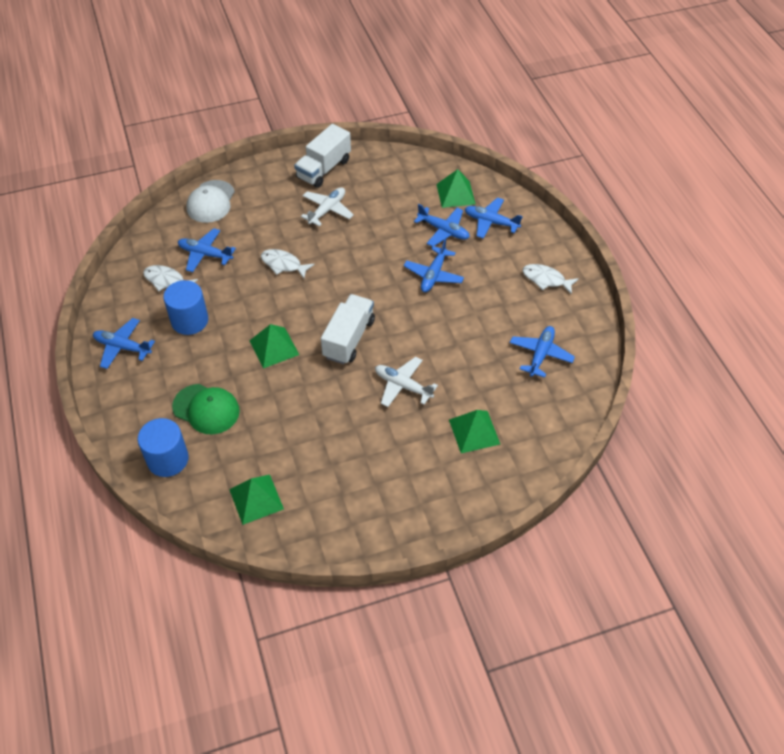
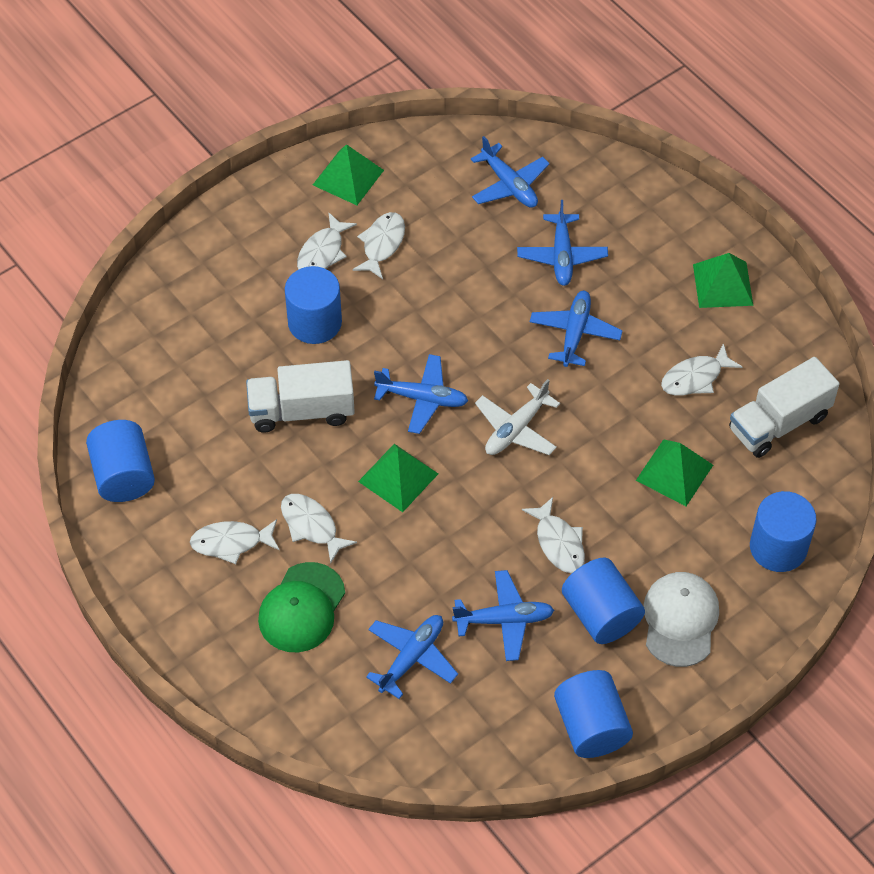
blue cylinder: [138,418,189,477] [163,280,208,335] = 2 -> [86,420,155,502] [285,266,342,344] [554,670,633,758] [562,558,645,644] [750,491,817,572] = 5
white fish: [143,265,198,291] [261,249,315,279] [523,264,579,295] = 3 -> [190,519,280,564] [281,494,357,564] [297,213,357,270] [352,212,405,279] [522,497,585,573] [661,343,742,396] = 6
white plane: [301,187,354,226] [375,357,438,407] = 2 -> [475,379,560,455] = 1

